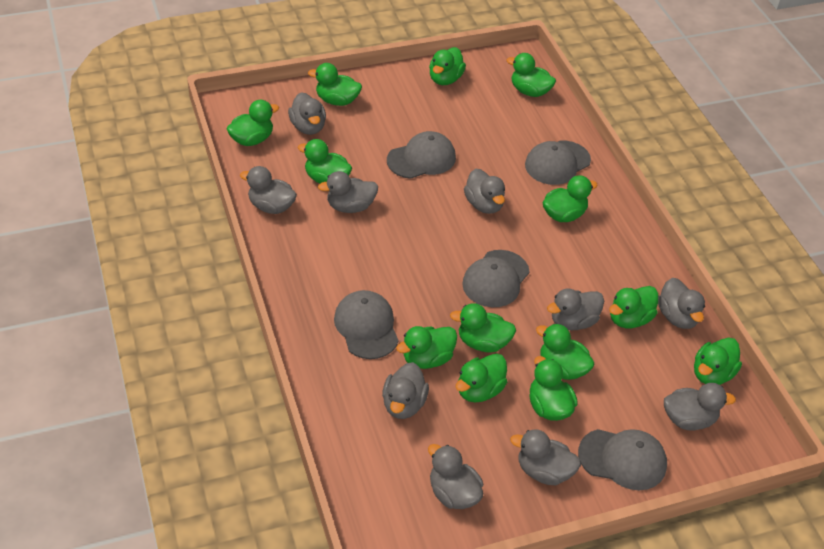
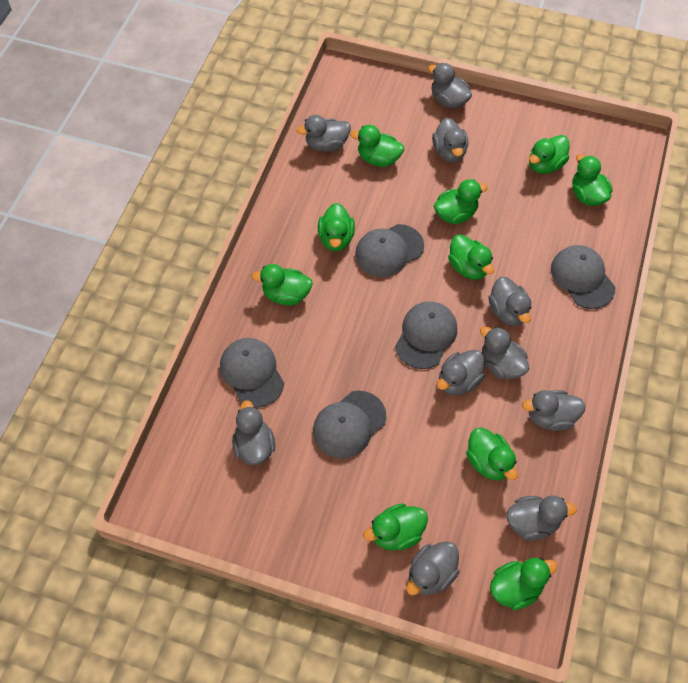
green duck: [226,100,279,146] [298,139,352,184] [308,63,362,106] [396,326,457,369] [429,47,466,85] [450,303,516,352] [456,353,507,402] [506,53,556,97] [529,356,578,421] [536,324,594,380] [543,175,598,222] [609,286,658,328] [694,338,742,385] = 13 -> [251,264,313,305] [318,203,355,251] [350,125,404,167] [363,503,428,550] [434,179,488,224] [448,234,494,280] [466,427,518,480] [490,558,558,610] [529,135,569,174] [572,154,612,206] = 10

